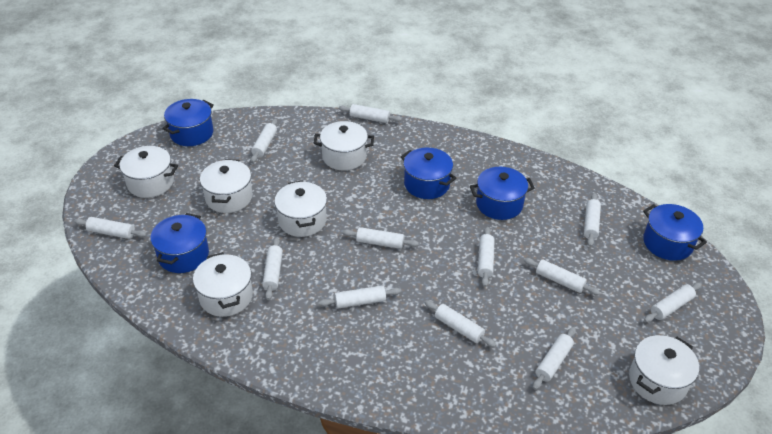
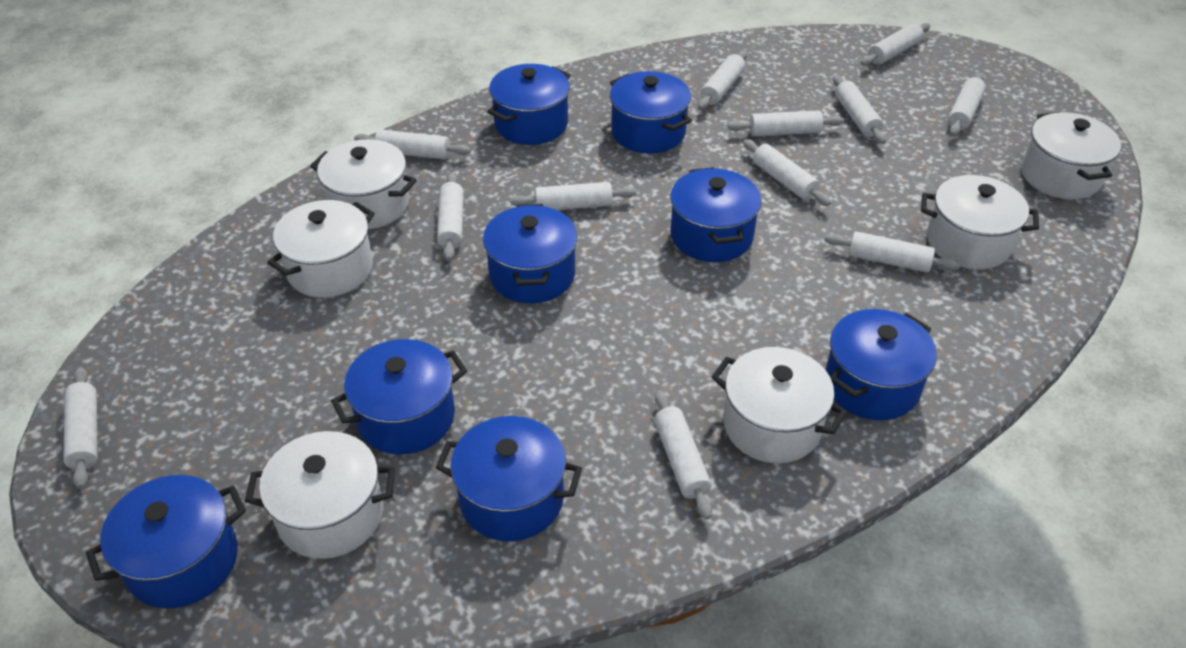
blue pot: [150,213,209,273] [162,99,214,146] [401,148,456,199] [470,167,535,220] [643,204,707,261] = 5 -> [86,475,246,609] [331,339,467,454] [436,416,582,541] [483,204,577,304] [487,64,570,145] [610,71,692,153] [670,167,761,262] [826,309,937,420] = 8

